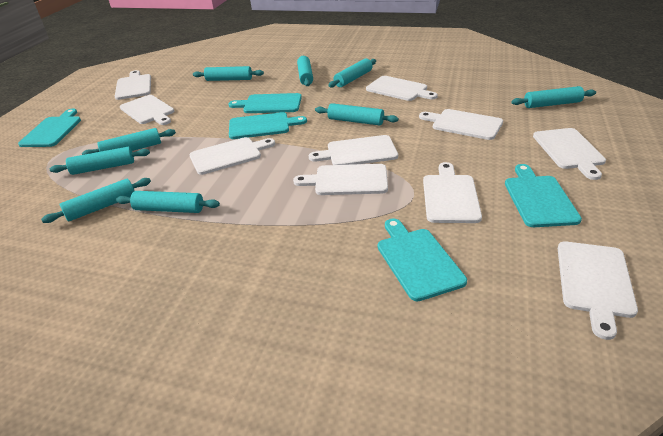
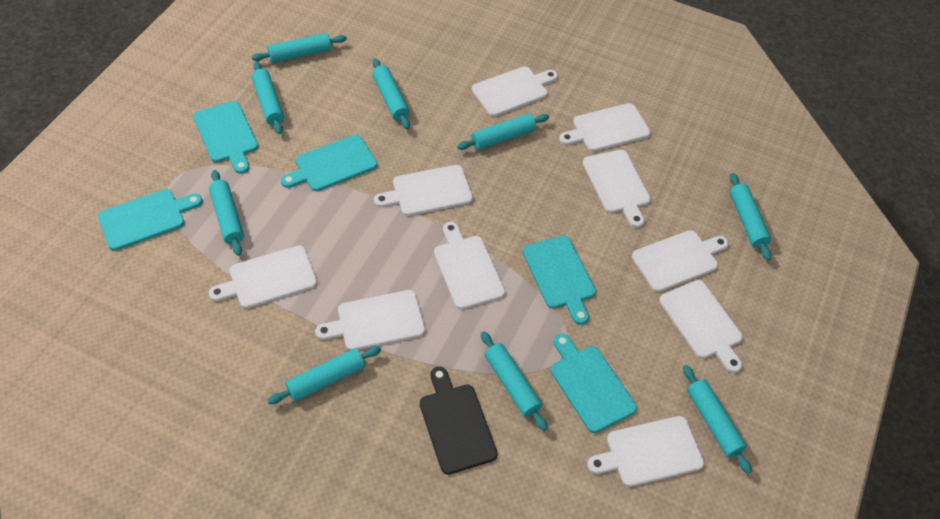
black cutting board: none = 0 -> [420,367,498,475] = 1

